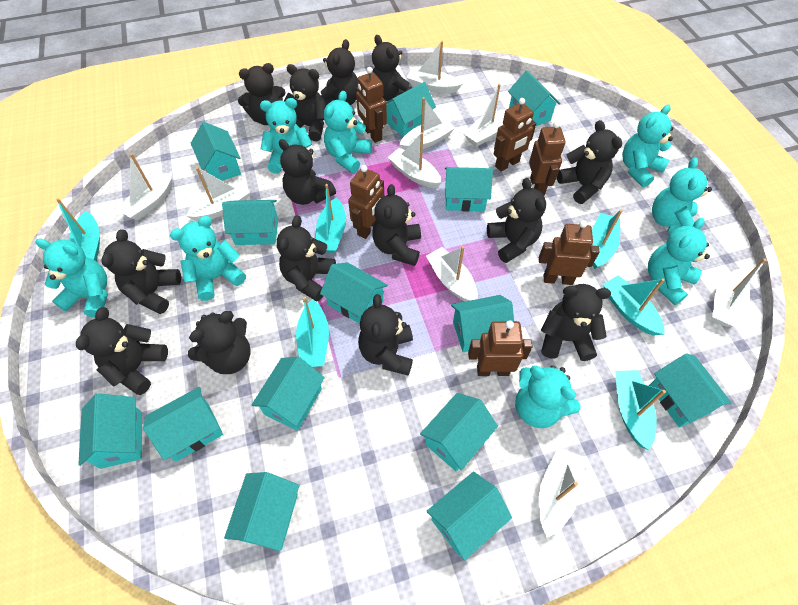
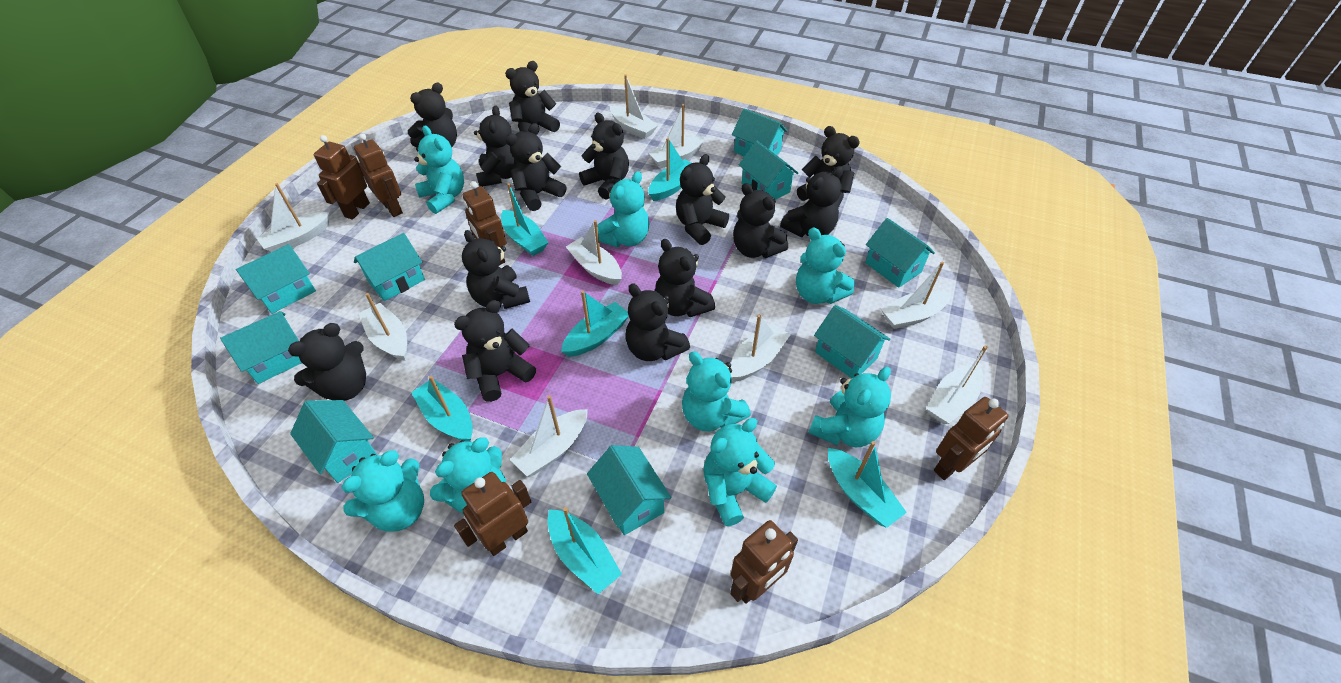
turquoise house: [78,393,142,469] [143,387,223,462] [191,122,241,181] [222,200,278,245] [224,472,299,551] [252,357,325,431] [320,262,388,324] [386,82,436,137] [420,393,498,471] [427,472,512,561] [445,167,493,212] [451,295,514,352] [508,70,561,126] [649,353,732,428] = 14 -> [220,311,302,384] [236,244,316,314] [290,400,377,483] [354,233,425,301] [587,445,672,535] [732,108,788,156] [739,141,798,200] [814,305,890,378] [865,218,935,288] = 9

